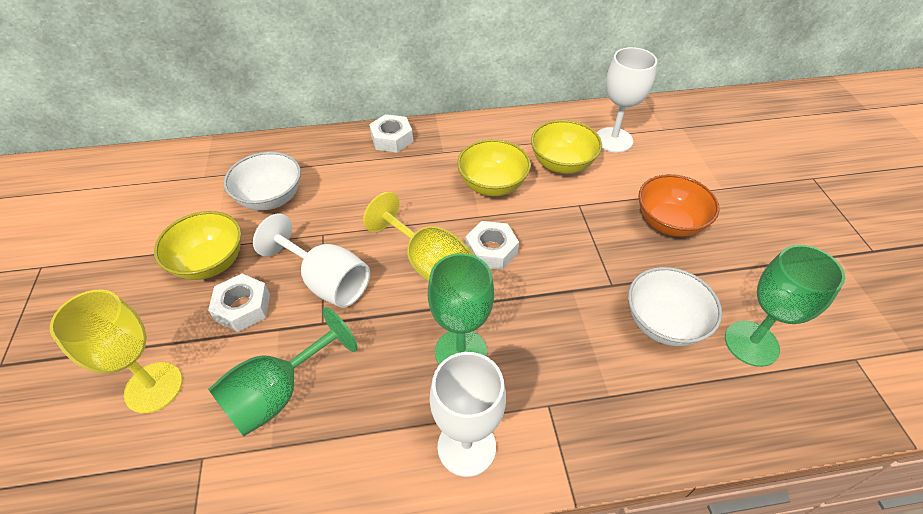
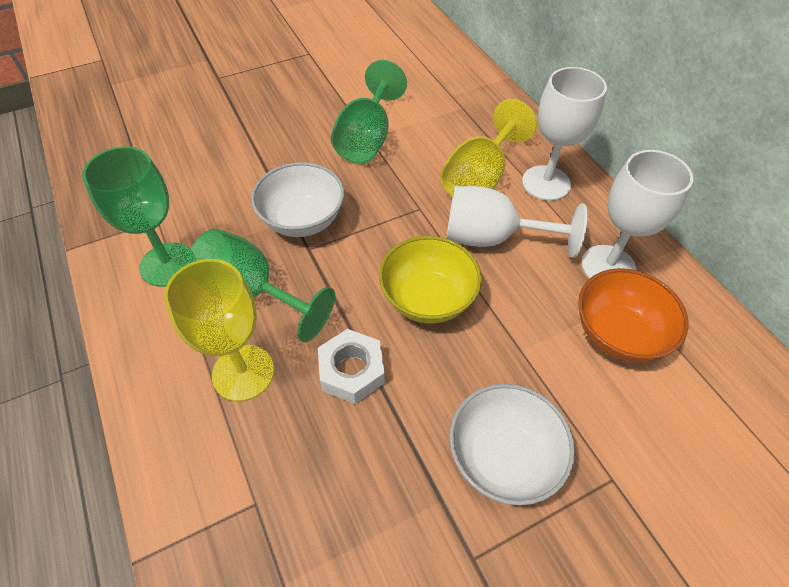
white nut: [208,274,270,332] [369,114,413,153] [466,221,519,270] = 3 -> [318,329,385,404] = 1
yellow bowl: [154,211,241,280] [457,139,531,196] [531,120,602,174] = 3 -> [379,236,482,324] = 1

